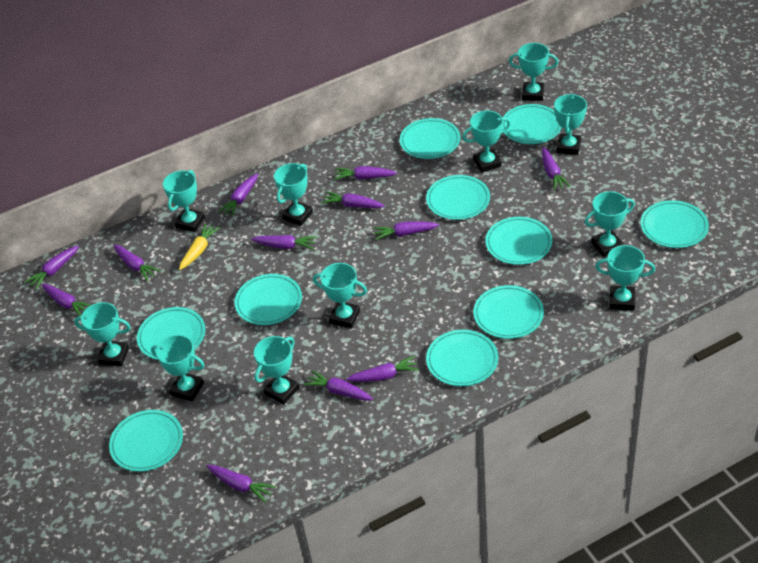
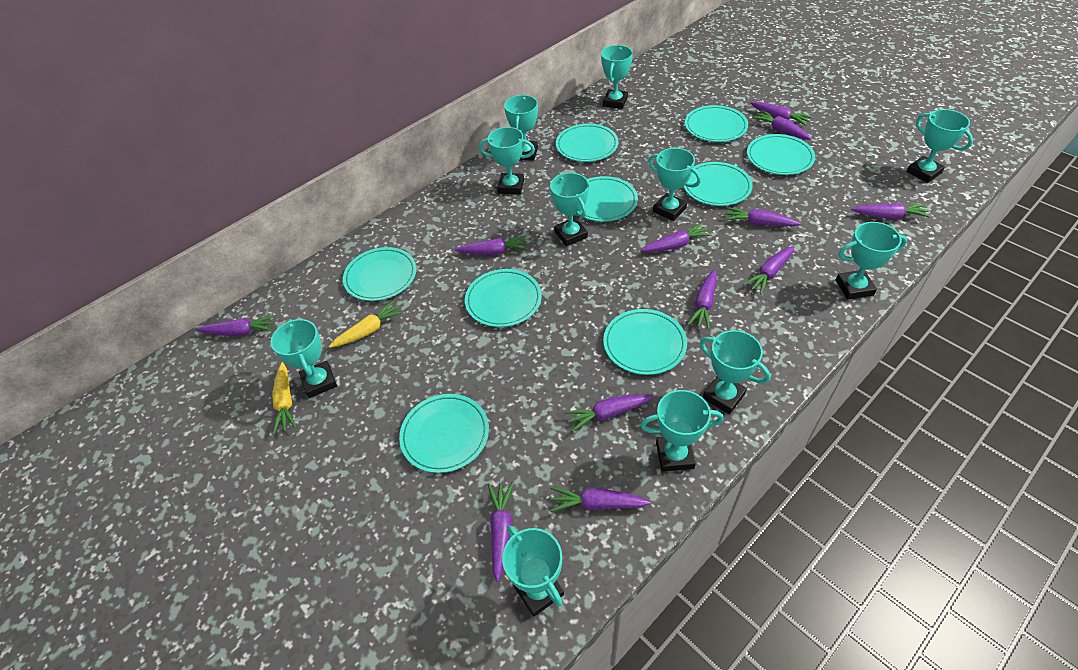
turquoise plate: [109,410,183,472] [137,307,205,360] [235,274,302,325] [400,118,460,159] [426,175,490,220] [426,329,498,386] [474,285,544,339] [485,217,552,265] [502,104,562,144] [641,200,709,248] = 10 -> [343,247,416,301] [399,394,489,473] [465,269,542,327] [556,124,619,162] [580,176,638,222] [603,309,687,375] [683,162,753,206] [685,105,748,142] [747,134,815,175] = 9
yellow carrot: [179,223,220,270] = 1 -> [272,362,297,435] [329,300,404,348] = 2

